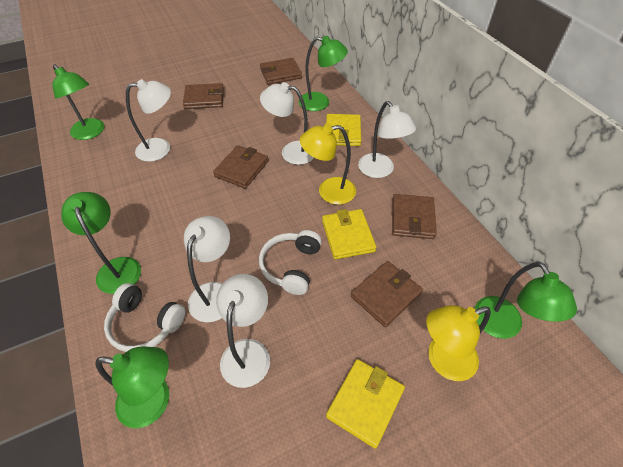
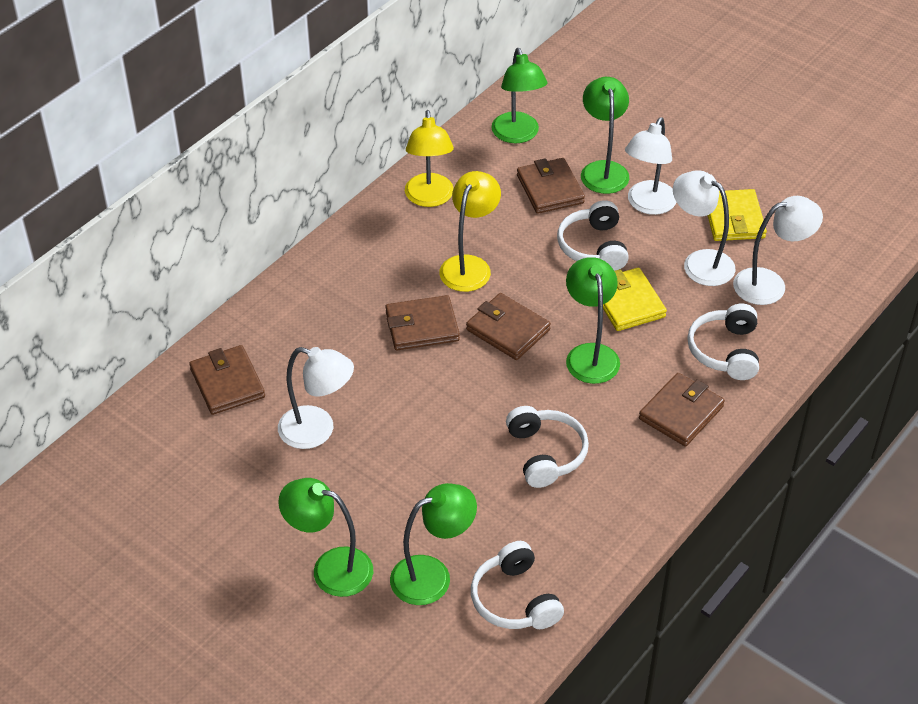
white headphones: [104,283,186,352] [259,230,322,295] = 2 -> [471,541,564,629] [506,406,589,488] [557,200,629,271] [687,304,759,380] = 4
white lamp: [126,79,171,162] [184,216,230,322] [216,274,270,388] [260,82,314,165] [358,101,416,178] = 5 -> [278,347,354,449] [625,117,676,215] [673,170,735,286] [733,196,823,305] = 4
yellow wallet: [322,209,376,259] [326,114,361,146] [326,359,405,449] = 3 -> [603,268,667,331] [708,189,767,241] = 2

